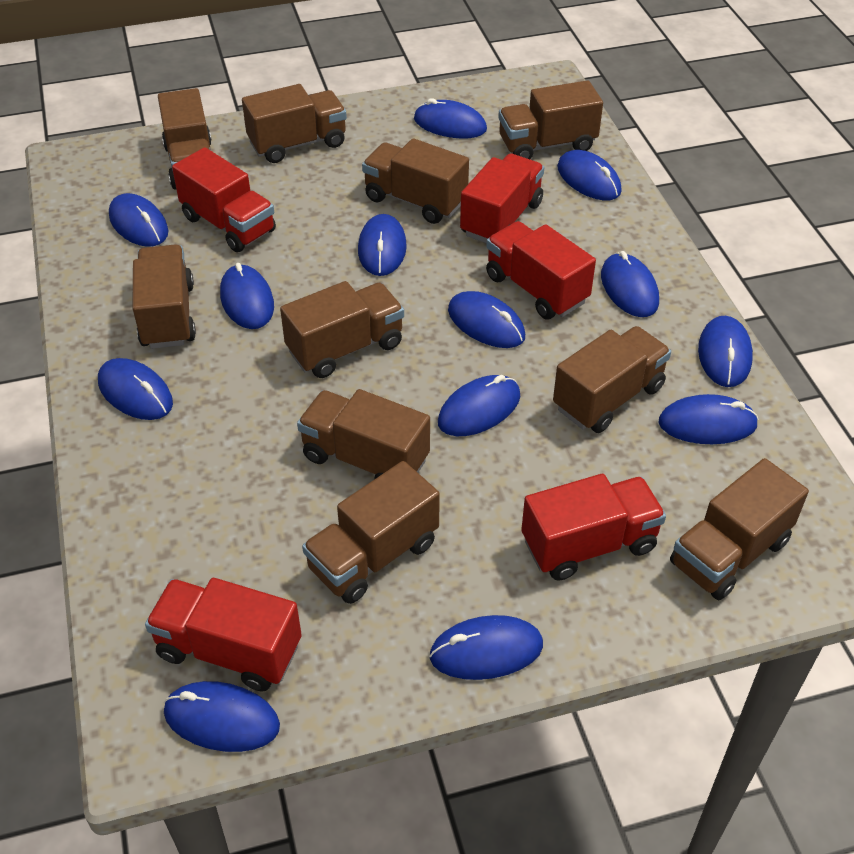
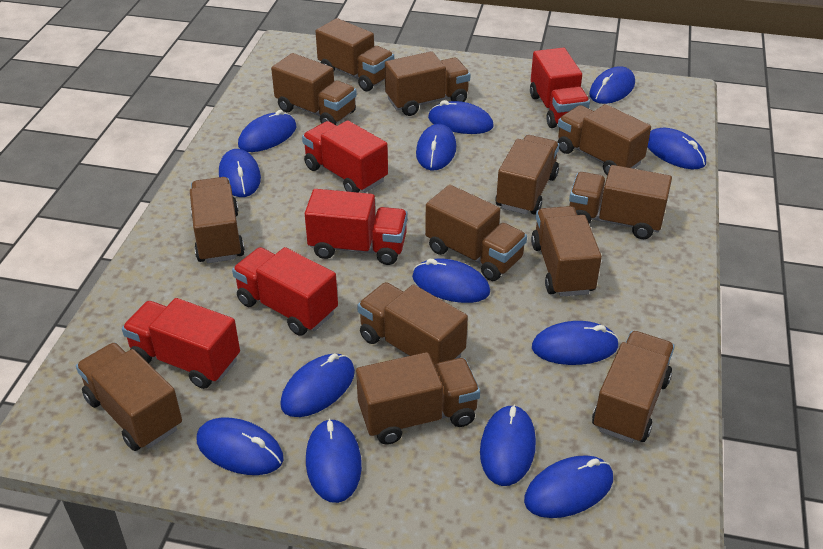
brown truck: [132,244,196,349] [158,88,211,189] [242,84,347,163] [280,281,404,378] [297,389,430,479] [302,461,440,604] [362,138,469,224] [498,80,603,159] [553,326,671,433] [670,458,809,600] = 10 -> [76,343,182,451] [190,177,245,263] [271,53,357,125] [315,18,394,91] [356,352,480,445] [357,282,468,365] [385,51,471,116] [425,185,527,281] [496,135,559,215] [531,206,602,297] [558,104,651,176] [569,165,672,239] [592,331,675,443] = 13

